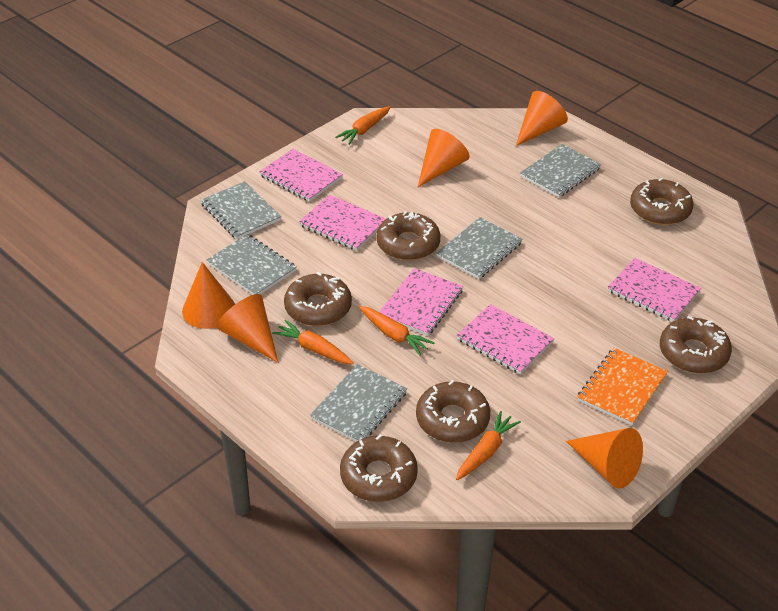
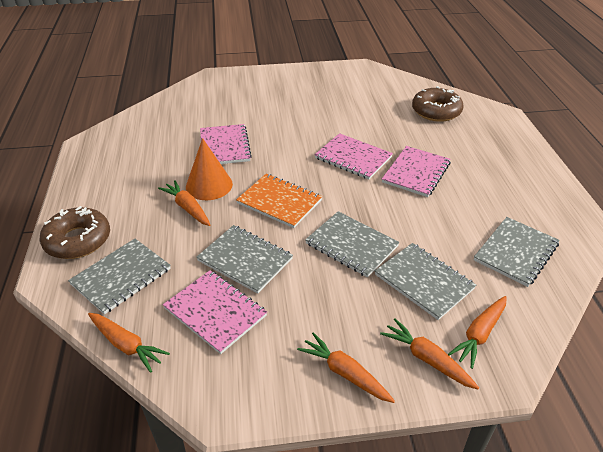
brown donut: [284,272,352,326] [340,435,418,502] [377,211,440,261] [416,380,490,443] [630,178,693,225] [660,316,732,373] = 6 -> [39,206,110,259] [412,86,463,122] = 2
orange carrot: [272,320,354,364] [335,106,391,145] [359,306,434,356] [456,411,521,480] = 4 -> [88,313,170,373] [158,180,210,226] [297,332,395,403] [380,318,479,390] [448,296,507,369] = 5
orange cone: [182,262,235,329] [217,294,278,363] [418,129,469,187] [516,91,568,146] [566,428,643,489] = 5 -> [186,138,233,200] = 1
pink notebook: [259,149,343,202] [299,195,386,251] [379,268,463,336] [456,304,554,375] [607,258,701,322] = 5 -> [163,270,267,354] [200,124,252,164] [314,133,393,180] [382,146,451,197] = 4

